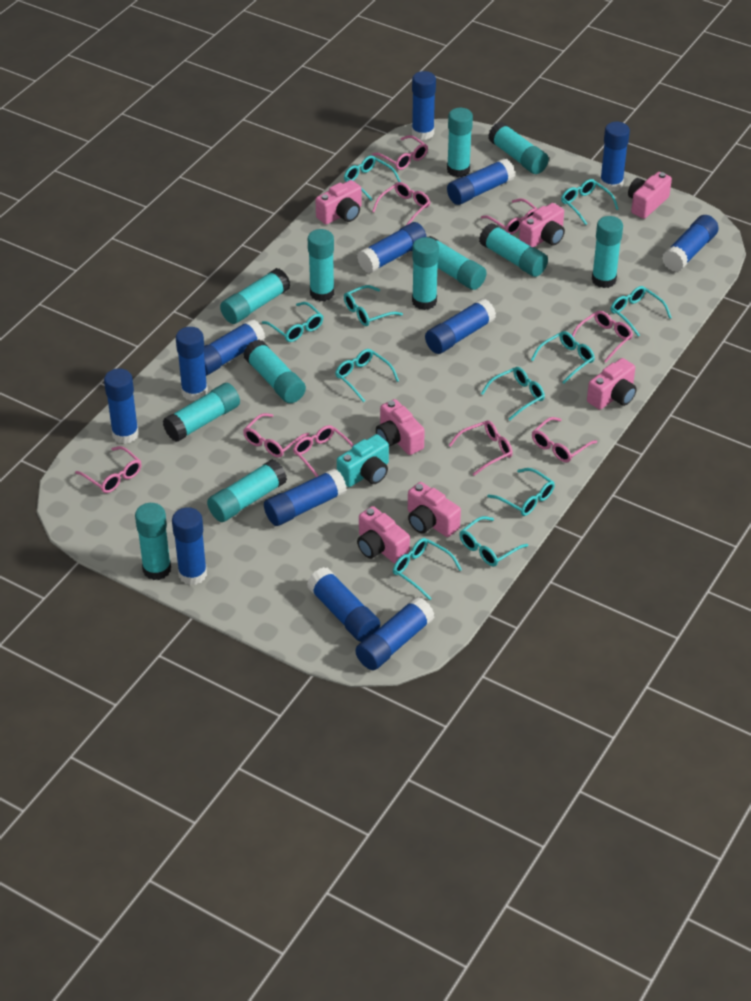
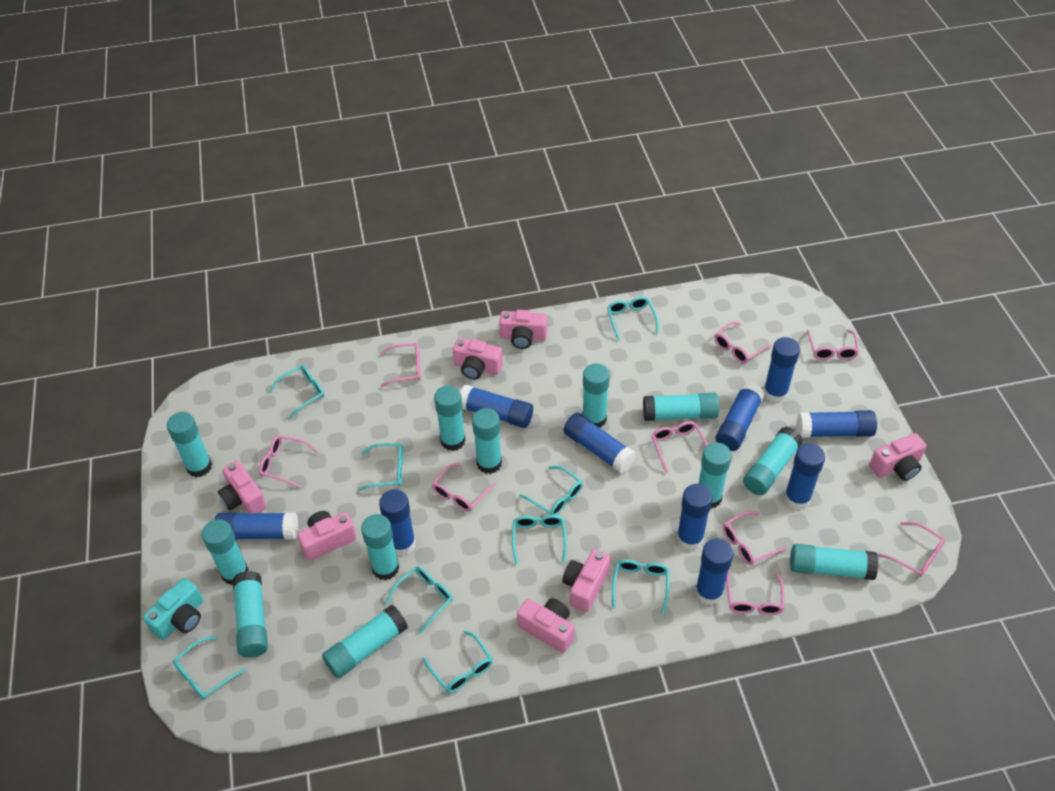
blue glue stick: [104,368,139,444] [172,507,207,585] [176,327,208,401] [204,319,265,376] [264,468,347,526] [307,567,380,642] [355,597,435,670] [357,222,426,273] [412,71,436,140] [425,298,496,354] [447,158,515,205] [600,122,630,192] [662,215,719,272] = 13 -> [214,512,298,540] [379,489,416,555] [460,385,533,428] [564,413,636,473] [677,484,713,550] [695,539,733,605] [715,382,765,451] [763,337,800,403] [784,443,825,510] [797,410,877,438] = 10
turquoise glasses: [262,302,323,342] [335,349,399,402] [344,155,401,201] [344,285,403,326] [393,538,462,600] [459,516,528,566] [481,367,545,420] [487,468,555,516] [531,331,595,384] [561,179,619,225] [611,286,672,337] = 11 -> [173,636,246,700] [269,365,325,418] [358,443,403,491] [385,566,453,634] [423,631,493,693] [512,515,567,564] [519,466,583,515] [607,297,659,341] [612,559,669,615] = 9

